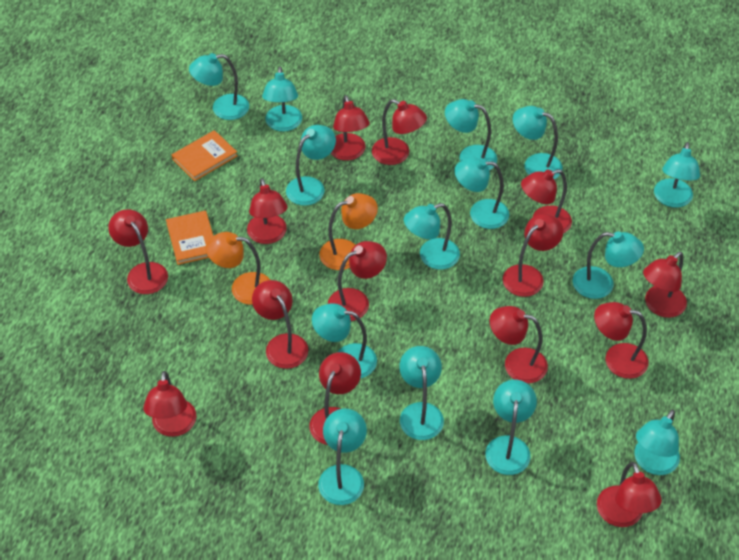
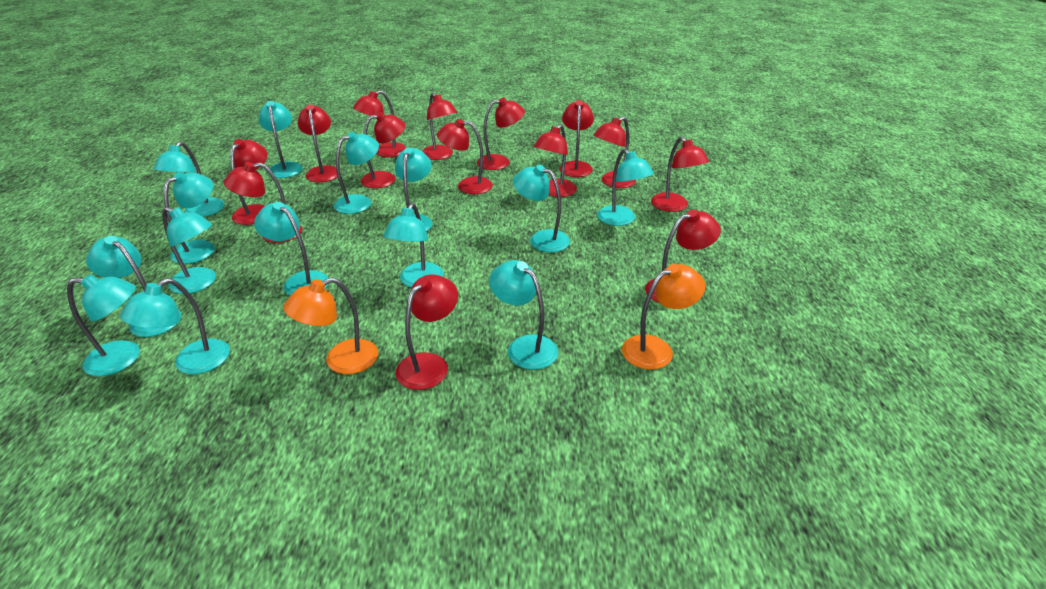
orange book: [166,210,213,265] [172,130,237,181] = 2 -> none = 0

